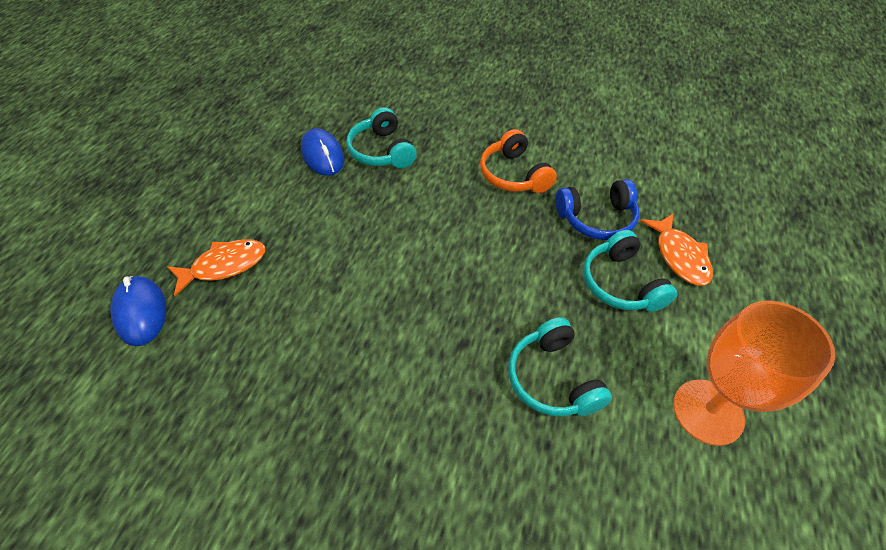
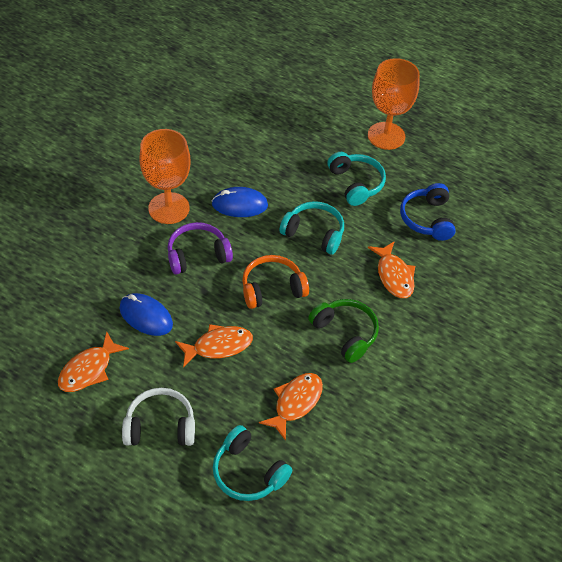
green headphones: none = 0 -> [308,299,379,363] = 1
orange fish: [167,239,265,296] [641,213,713,286] = 2 -> [58,331,129,392] [175,324,253,368] [259,373,323,441] [368,241,415,298] = 4
orange goblet: [673,301,835,446] = 1 -> [139,129,190,224] [368,58,420,150] = 2
purple headphones: none = 0 -> [167,222,233,275] = 1
white headphones: none = 0 -> [122,388,195,446] = 1

